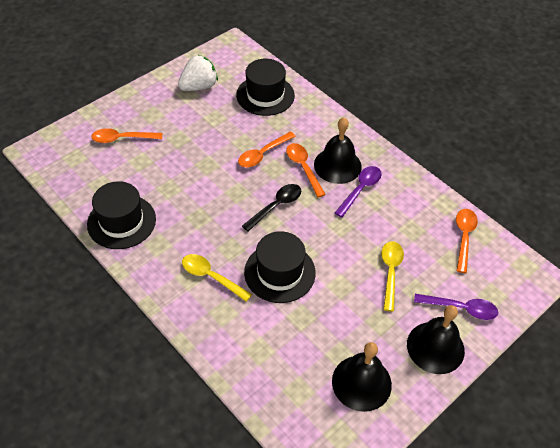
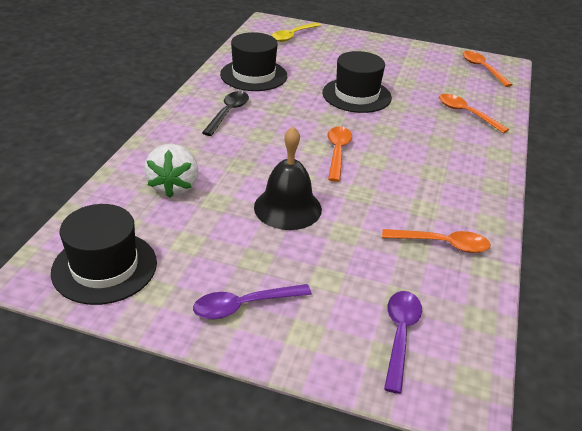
black bell: [314,117,362,184] [332,342,392,412] [407,305,465,374] = 3 -> [254,126,322,230] = 1
yellow spoon: [182,254,252,302] [381,241,404,312] = 2 -> [271,22,321,42] = 1

